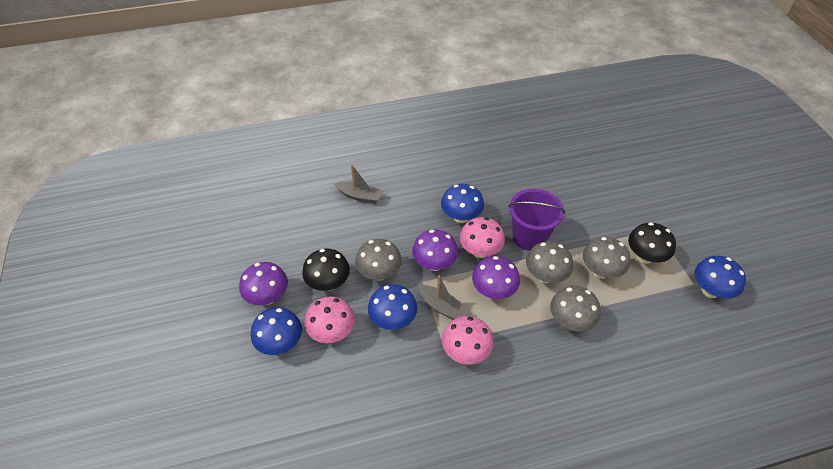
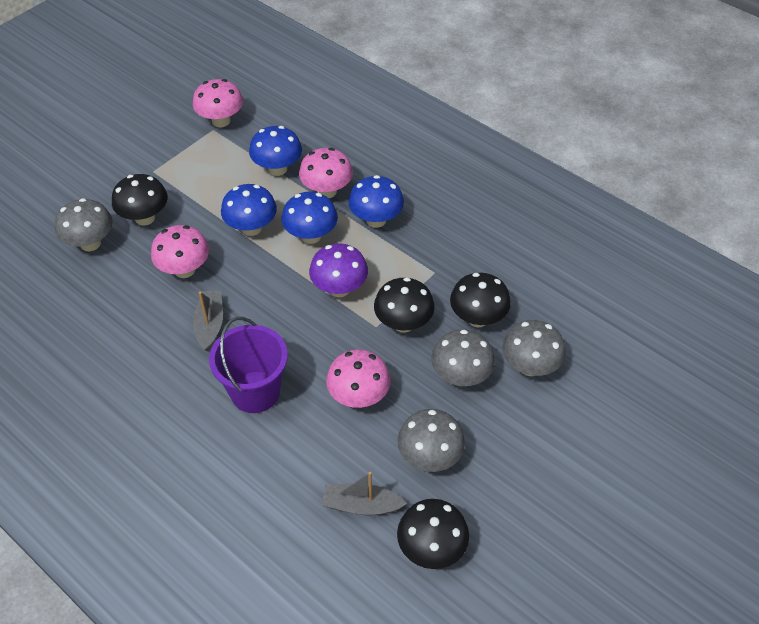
black mushroom: [302,249,350,291] [628,222,676,264] = 2 -> [112,174,168,226] [374,277,435,333] [397,499,469,569] [450,273,511,327] = 4
pink mushroom: [305,296,355,343] [442,316,494,365] [460,217,505,258] = 3 -> [151,225,209,278] [193,79,243,127] [299,148,353,198] [326,349,390,408] = 4
purple mushroom: [239,262,288,305] [412,230,458,271] [472,256,520,299] = 3 -> [309,243,368,297] = 1

